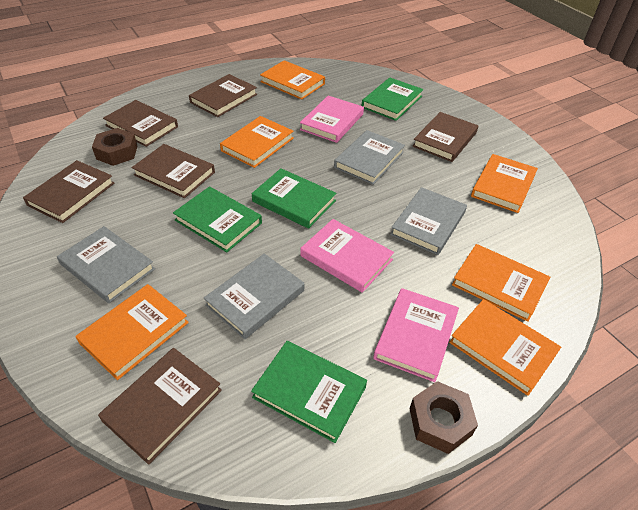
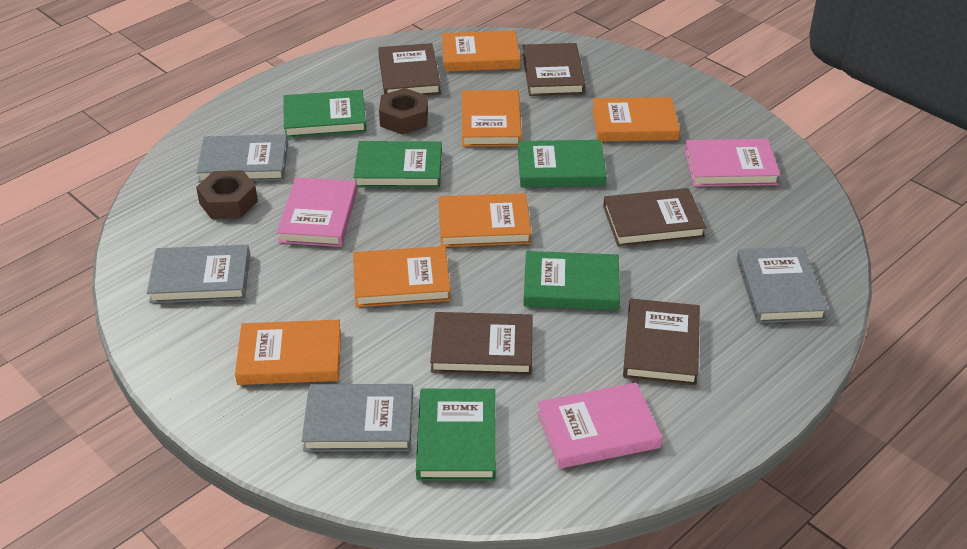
brown book: [23,160,114,223] [98,348,222,465] [103,100,178,147] [132,144,215,198] [189,74,257,117] [413,112,478,162] = 6 -> [378,43,441,95] [430,312,532,375] [523,43,586,96] [603,188,706,247] [623,299,700,385] = 5
green book: [173,186,262,252] [251,341,367,443] [252,168,336,229] [362,77,424,121] = 4 -> [283,90,366,138] [354,141,442,188] [416,389,496,481] [518,140,607,187] [524,251,620,310] = 5

